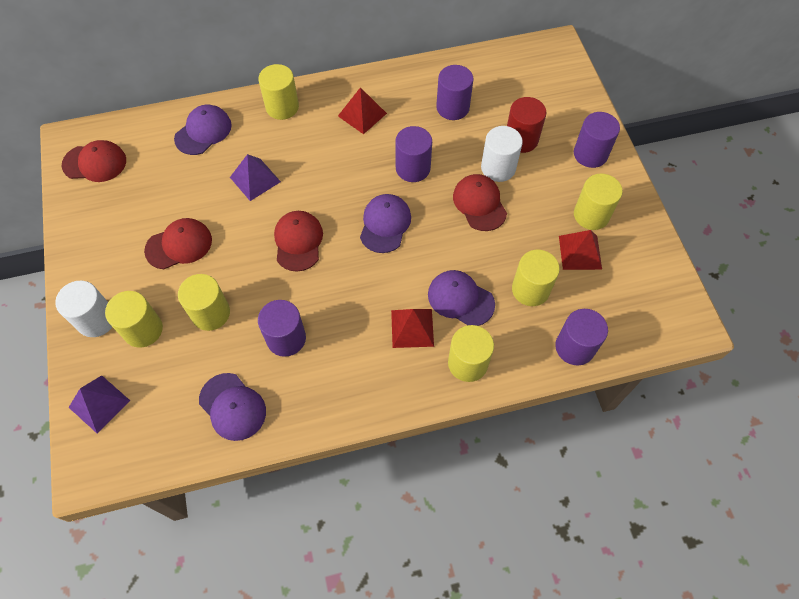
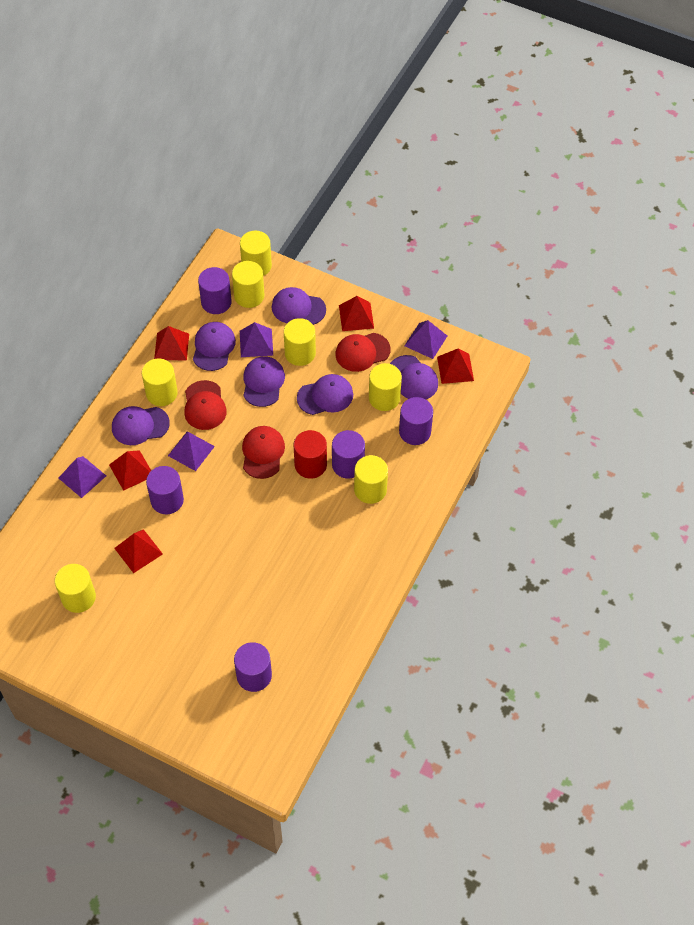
purple cap: [174,105,232,155] [199,373,266,441] [360,194,411,253] [428,270,495,326] = 4 -> [112,406,170,445] [193,322,236,371] [243,356,285,407] [272,287,326,325] [297,374,353,415] [390,355,438,400] = 6
purple pyramid: [68,375,130,434] [230,154,281,201] = 2 -> [59,456,106,498] [168,431,215,471] [240,322,273,357] [405,320,447,359] = 4
red cap: [61,140,126,182] [144,218,212,269] [274,211,323,272] [453,174,507,231] = 4 -> [184,380,227,430] [242,426,285,479] [335,333,391,372] = 3
red pyramid: [338,87,387,134] [391,309,434,348] [559,230,602,270] = 3 -> [109,450,151,491] [114,529,163,573] [154,326,189,361] [339,296,374,331] [437,349,474,384] = 5
white cylinder: [55,281,112,337] [481,126,523,182] = 2 -> none = 0
yellow cylinder: [105,291,163,348] [178,274,230,331] [258,64,299,120] [448,325,494,382] [512,250,560,306] [574,174,623,230] = 6 -> [55,564,96,613] [142,358,178,406] [232,261,264,308] [240,230,272,276] [284,318,316,366] [354,455,388,504] [369,363,402,411] = 7

